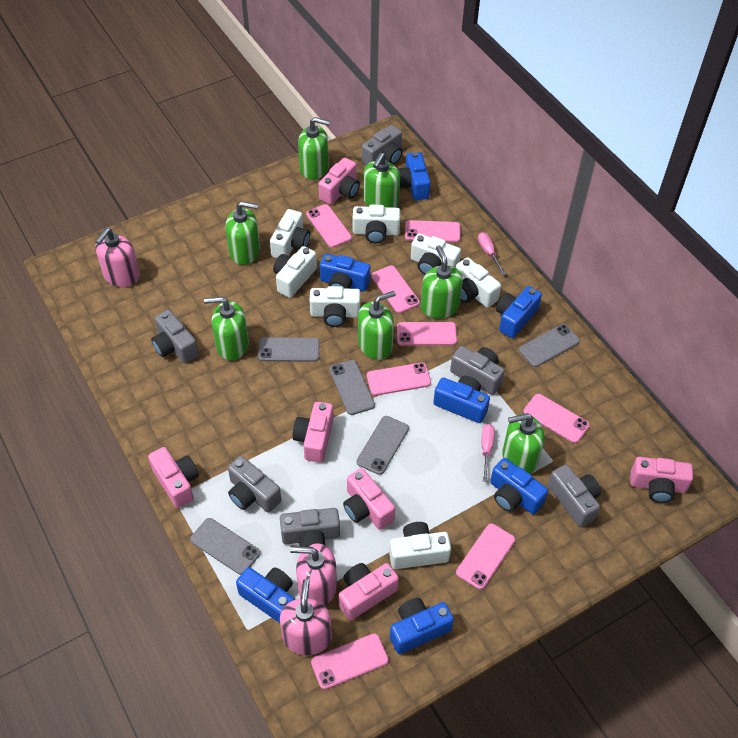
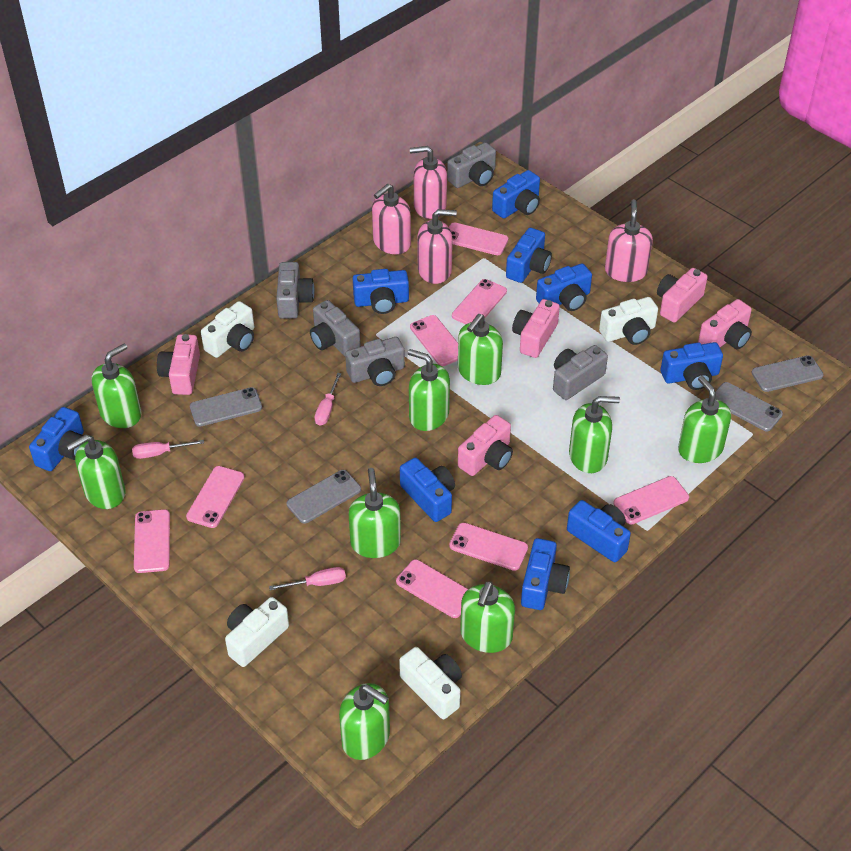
blue camera: [236,567,295,623] [320,254,370,291] [390,598,454,654] [398,152,431,200] [433,376,490,423] [490,458,548,514] [496,286,542,338] = 7 -> [29,407,84,471] [353,269,409,314] [400,457,455,522] [492,170,540,218] [506,228,552,283] [521,538,570,610] [536,263,592,311] [567,500,631,562] [661,342,723,390] = 9
green soap dispenser: [204,297,249,360] [225,201,260,265] [298,117,330,180] [358,291,396,360] [363,153,400,208] [421,245,463,318] [502,413,545,474] = 7 -> [67,434,125,509] [92,344,141,428] [339,683,390,760] [349,468,401,558] [408,349,450,431] [458,314,503,385] [460,581,515,653] [569,396,620,473] [678,376,731,463] = 9
grey camera: [151,310,199,363] [228,456,281,513] [280,508,340,547] [362,125,402,165] [450,346,505,395] [548,465,601,527] = 6 -> [276,262,315,319] [310,300,361,356] [345,337,405,386] [447,142,496,188] [553,345,608,400] = 5
grey phone: [190,518,260,575] [258,337,320,362] [330,360,375,415] [357,416,409,475] [519,324,580,367] = 5 -> [190,387,262,427] [287,470,361,524] [715,382,783,431] [751,355,824,392] = 4
pink camera: [148,447,199,508] [293,402,334,463] [318,158,360,205] [339,563,399,620] [343,468,395,530] [631,457,693,503] = 6 -> [157,334,200,395] [458,415,513,476] [512,299,560,358] [657,268,708,323] [698,299,752,349] = 5
pink screwdriver: [478,232,506,275] [482,424,495,482] = 2 -> [132,440,204,459] [269,567,346,590] [314,373,341,426] = 3
pink soap dispenser: [95,228,140,287] [280,579,332,655] [290,544,337,606] = 3 -> [372,184,411,254] [410,146,447,219] [417,209,457,284] [605,199,653,282] = 4
white camera: [270,209,310,258] [273,246,317,298] [309,286,361,327] [353,204,400,243] [389,522,451,569] [411,233,461,275] [456,257,501,308] = 7 -> [201,301,254,358] [225,597,289,667] [399,647,462,719] [599,297,658,345] = 4

